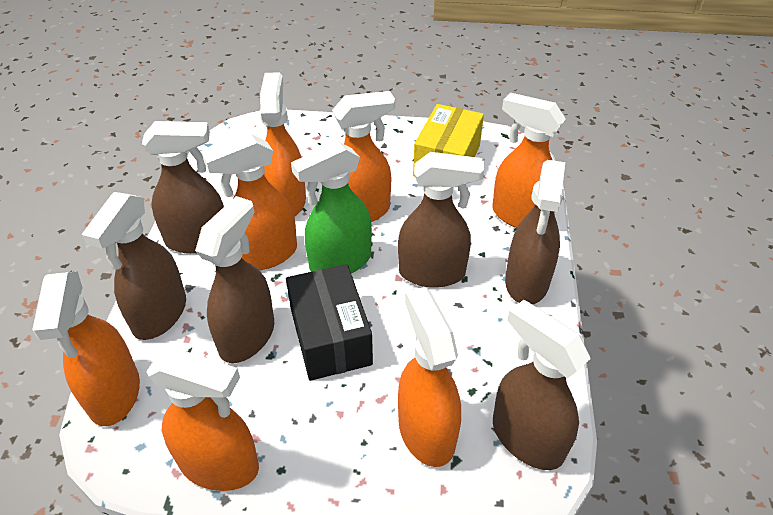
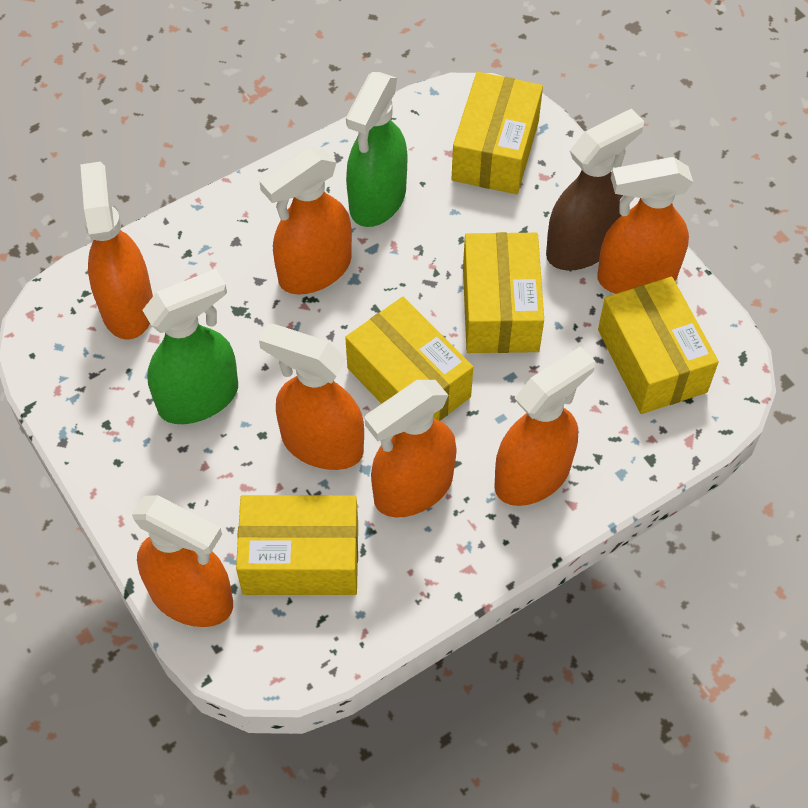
black box: [286,264,373,381] = 1 -> none = 0
brown spray bottle: [82,192,186,340] [142,121,224,254] [195,196,274,363] [398,152,484,288] [493,300,591,470] [505,160,565,304] = 6 -> [546,108,644,270] = 1
green spray bottle: [291,141,372,274] = 1 -> [142,269,238,424] [346,72,407,227] = 2
yellow box: [413,104,484,176] = 1 -> [236,495,358,595] [345,297,473,421] [452,72,543,194] [463,232,544,353] [598,277,719,414] = 5

